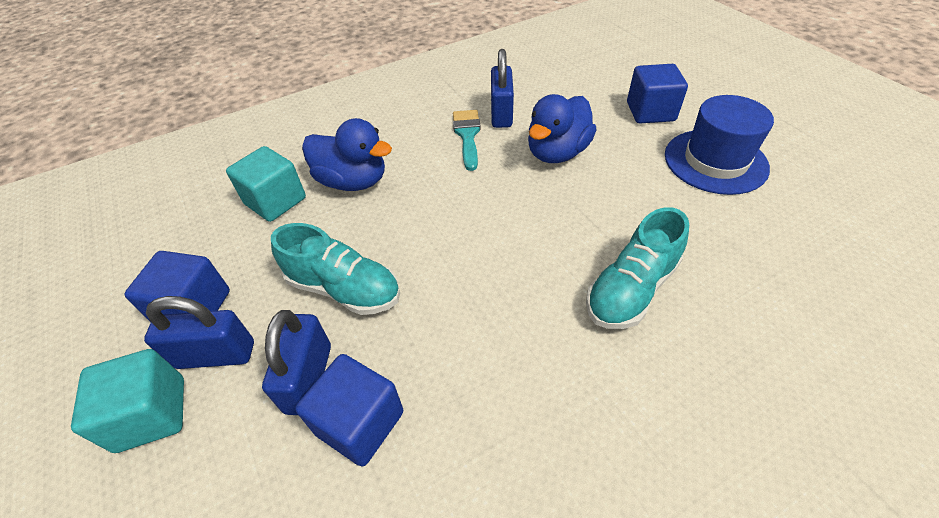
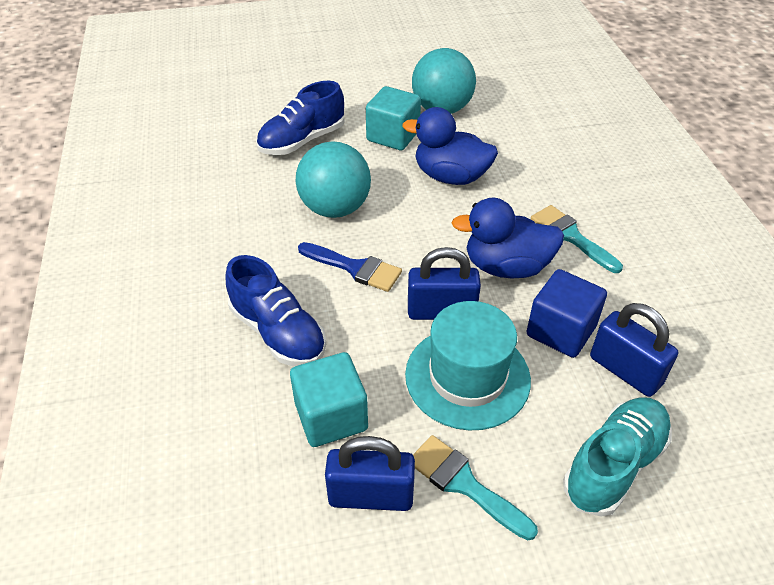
blue brush: none = 0 -> [298,242,402,292] = 1
blue cube: [124,251,230,322] [295,354,403,466] [627,64,688,123] = 3 -> [526,269,607,358] = 1
blue hat: [665,95,774,195] = 1 -> none = 0
blue shoe: none = 0 -> [225,255,326,366] [256,81,345,155] = 2
turquoise ball: none = 0 -> [296,141,371,218] [412,48,476,114] = 2
turquoise brush: [453,110,481,171] = 1 -> [413,435,538,540] [531,205,623,273] = 2
turquoise hat: none = 0 -> [405,301,531,431] = 1
turquoise shoe: [271,223,400,315] [586,207,689,329] = 2 -> [563,397,672,517] = 1

